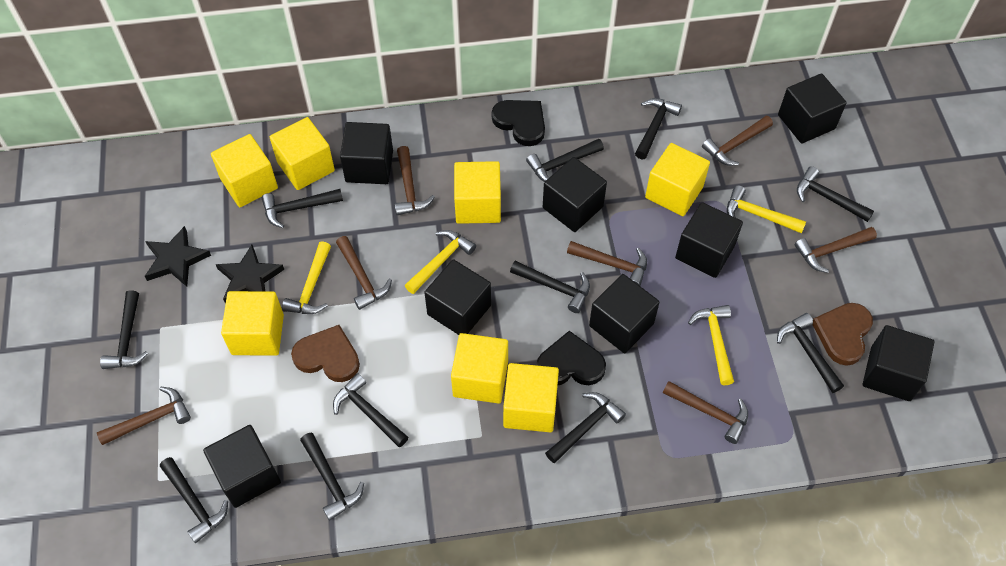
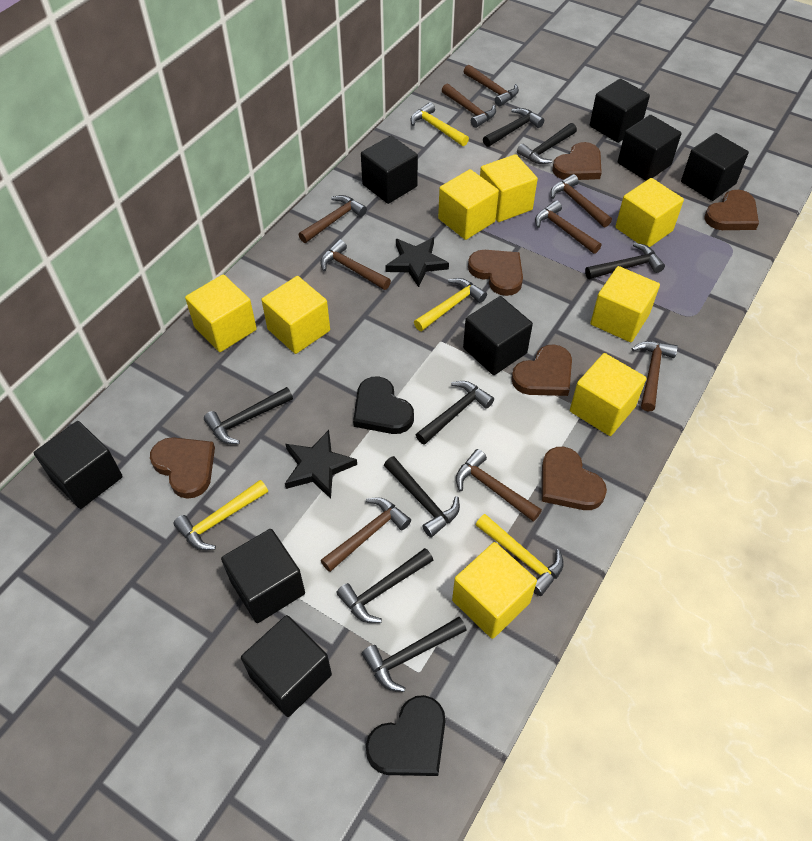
black hammer: [100,290,148,369] [160,457,228,543] [262,189,343,228] [300,433,364,521] [333,373,408,447] [510,261,590,313] [526,139,604,182] [545,392,626,463] [635,98,682,159] [777,313,844,393] [797,166,874,222] = 11 -> [204,387,293,444] [336,548,433,623] [362,617,467,692] [384,456,460,537] [416,381,494,445] [483,108,544,147] [517,123,577,164] [585,243,665,279] = 8
brown hammer: [97,387,191,445] [336,236,392,310] [395,146,435,215] [567,241,647,286] [663,381,748,444] [702,116,773,166] [794,227,877,273] = 7 -> [299,195,367,243] [320,239,391,290] [320,497,411,572] [442,84,496,128] [456,449,542,522] [463,65,519,107] [535,200,601,254] [551,174,612,227] [632,341,678,412] = 9
brown heart: [291,325,360,382] [812,303,873,366] = 2 -> [150,437,215,499] [468,250,523,296] [511,344,572,396] [542,447,607,510] [552,142,602,180] [705,190,759,230] = 6
yellow cube: [211,134,278,207] [221,291,284,356] [270,117,335,190] [451,333,508,404] [454,161,501,224] [503,363,559,433] [645,143,710,216] = 7 -> [185,274,257,352] [261,276,330,354] [438,169,499,240] [452,542,537,639] [480,154,538,222] [570,353,646,436] [590,266,660,342] [615,178,684,247] = 8

